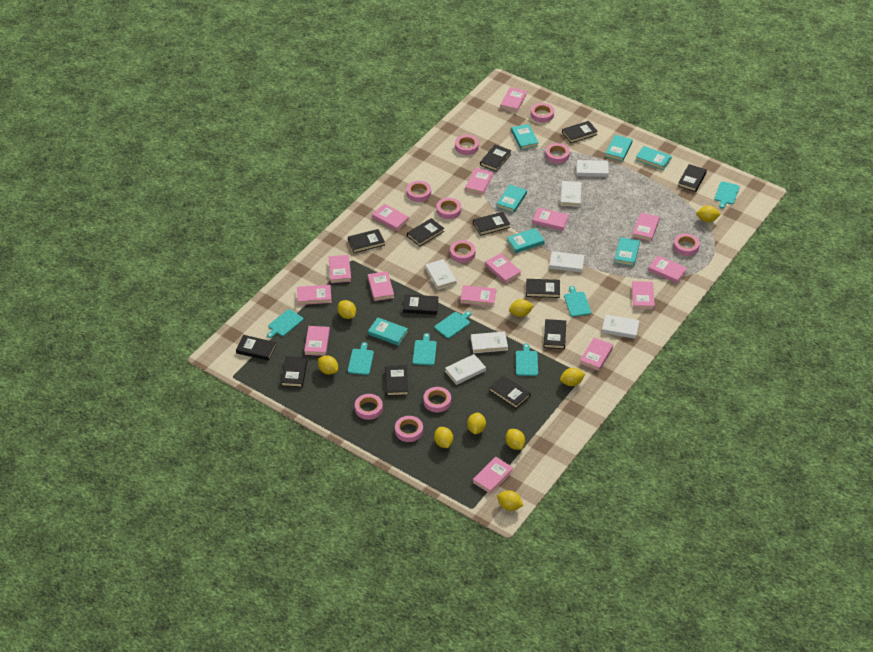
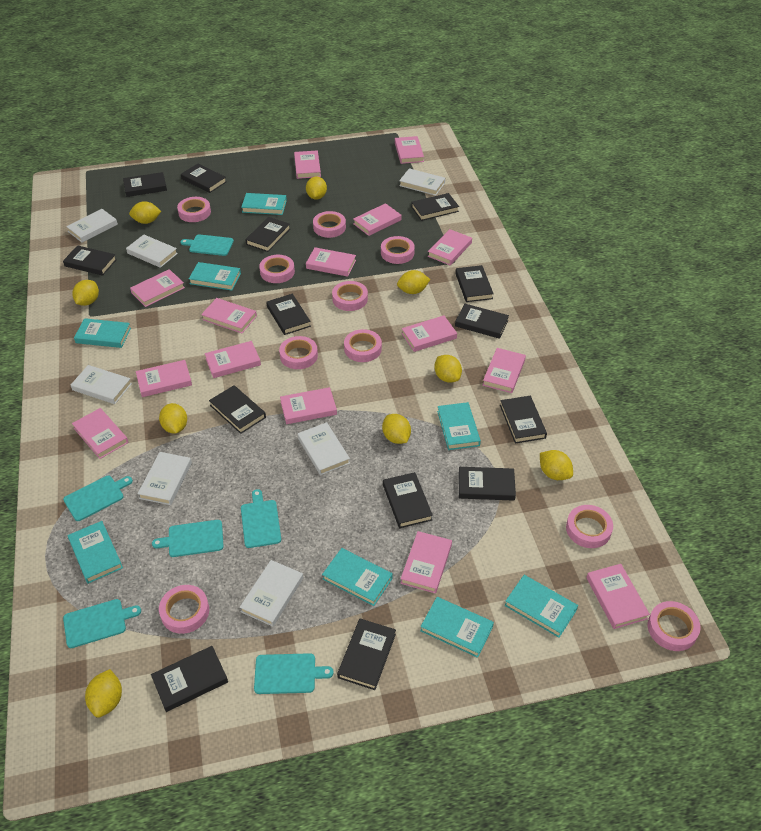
black book: [236,335,276,361] [281,356,308,387] [348,229,385,253] [385,365,408,396] [403,294,439,315] [407,218,444,246] [473,212,510,236] [480,144,511,172] [489,375,530,409] [526,279,560,298] [544,319,566,349] [562,121,598,143] [678,164,707,192] = 13 -> [63,245,117,276] [123,172,167,197] [151,646,228,712] [181,164,226,193] [209,385,266,434] [245,217,290,252] [266,294,311,335] [337,619,396,690] [383,472,433,528] [411,193,459,221] [455,265,494,302] [455,304,509,339] [458,467,516,501] [500,396,547,444] = 14
turquoise book: [368,317,408,346] [497,184,527,213] [507,228,545,253] [511,124,539,150] [605,135,633,161] [614,237,640,266] [636,146,672,170] = 7 -> [68,521,123,584] [74,318,131,348] [189,262,241,291] [241,193,287,215] [322,548,393,606] [420,597,494,658] [437,402,481,450] [505,575,578,638] = 8
turquoise cutting board: [267,309,303,338] [348,342,374,375] [413,333,437,366] [434,311,471,338] [516,343,538,376] [564,286,591,317] [714,181,740,209] = 7 -> [63,476,133,521] [63,599,141,648] [152,520,224,557] [181,234,234,256] [241,489,281,548] [254,653,334,694] = 6

